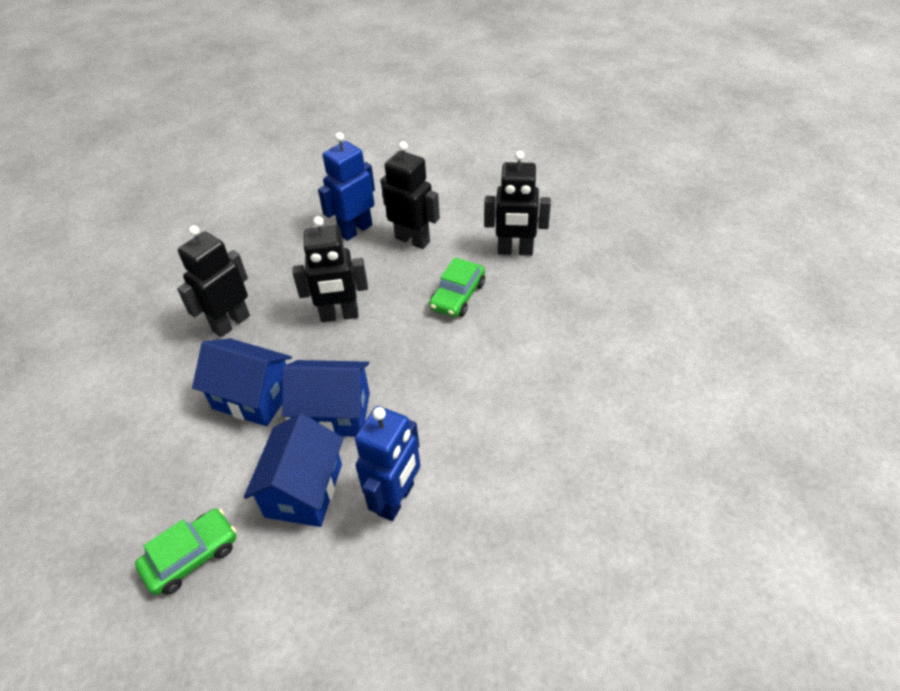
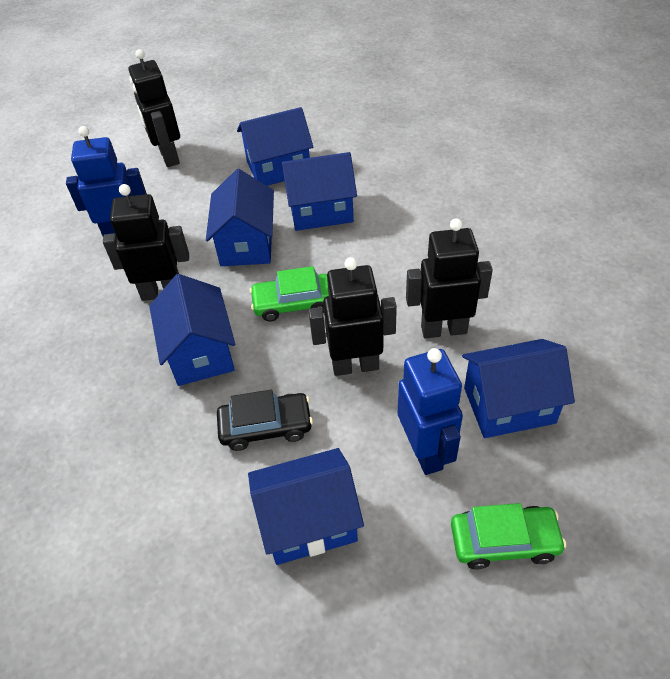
black car: none = 0 -> [217,390,313,451] = 1
blue house: [192,338,292,426] [244,413,344,527] [282,360,370,437] = 3 -> [149,274,235,386] [206,169,274,266] [237,107,313,186] [248,448,364,565] [282,152,357,231] [462,339,575,438] = 6

